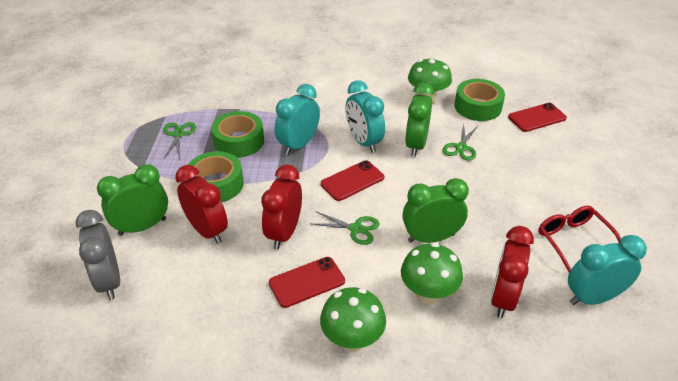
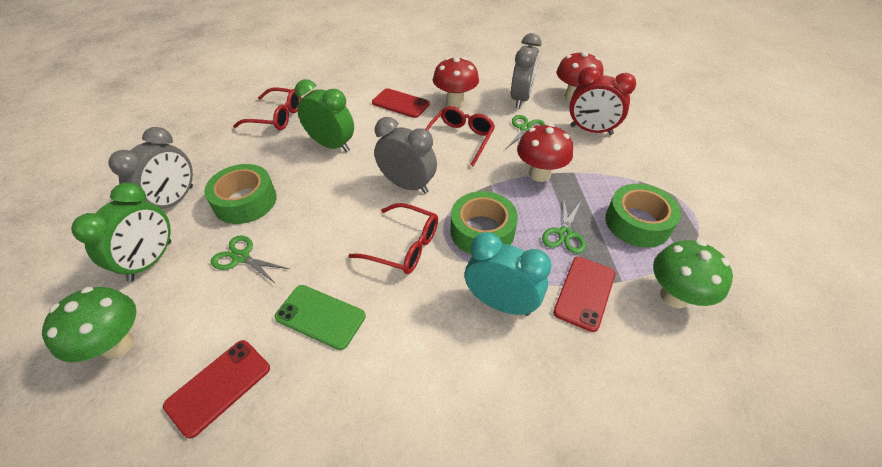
green clock: [97,164,168,236] [402,178,469,243] [405,82,434,157] = 3 -> [71,182,171,282] [295,79,354,152] = 2
green mushroom: [320,287,386,352] [401,243,463,305] [408,58,452,103] = 3 -> [42,287,136,362] [653,240,733,309] = 2
green phone: none = 0 -> [275,285,366,350] = 1
grey clock: [76,210,120,300] = 1 -> [108,127,193,209] [374,117,437,194] [511,33,541,108] = 3
red clock: [175,165,228,244] [261,165,302,249] [491,226,534,318] = 3 -> [569,67,636,135] = 1
red glasses: [538,206,621,273] = 1 -> [233,87,301,130] [348,203,438,274] [426,106,495,167] = 3
red mushroom: none = 0 -> [433,57,479,108] [517,124,573,182] [557,51,603,101] = 3
turquoise clock: [275,84,320,155] [345,80,385,153] [568,235,647,305] = 3 -> [465,232,552,316] = 1

